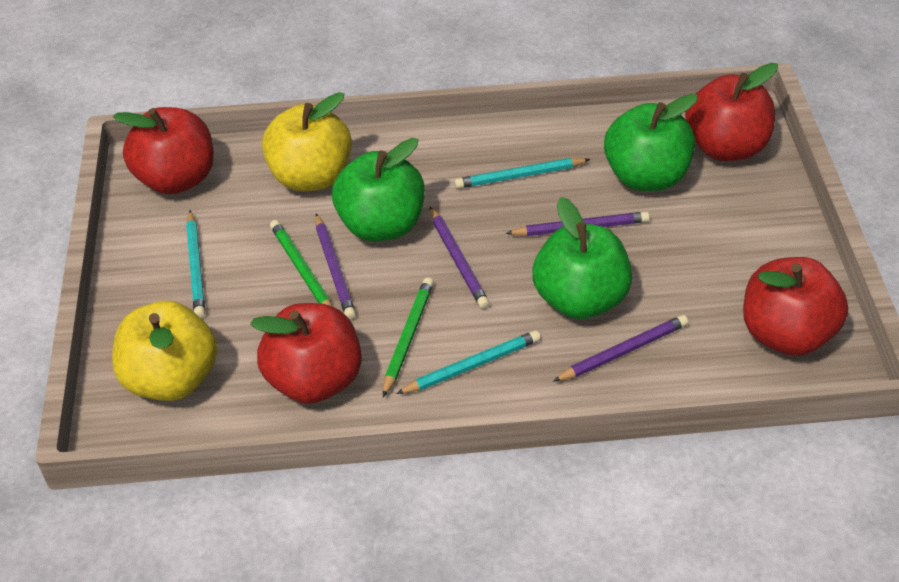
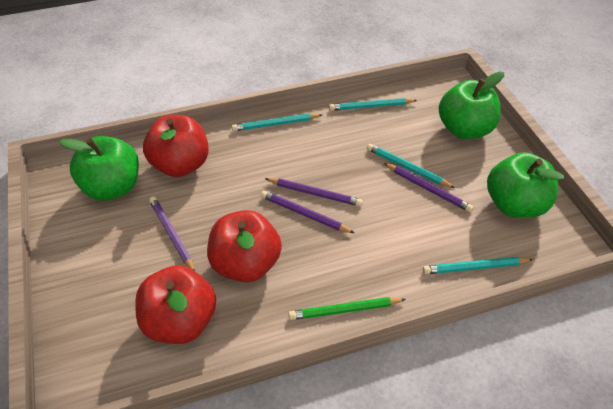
green pencil: [270,220,332,306] [383,278,434,397] = 2 -> [288,297,406,320] = 1
red apple: [113,107,214,194] [250,303,362,404] [685,63,778,161] [743,257,848,356] = 4 -> [135,265,216,344] [143,115,209,177] [207,210,282,282] = 3
turquoise pencil: [186,210,205,318] [396,331,541,394] [454,158,590,189] = 3 -> [232,113,322,131] [329,98,417,111] [367,144,455,188] [423,257,534,274] = 4
yellow apple: [112,301,217,401] [262,92,352,191] = 2 -> none = 0

